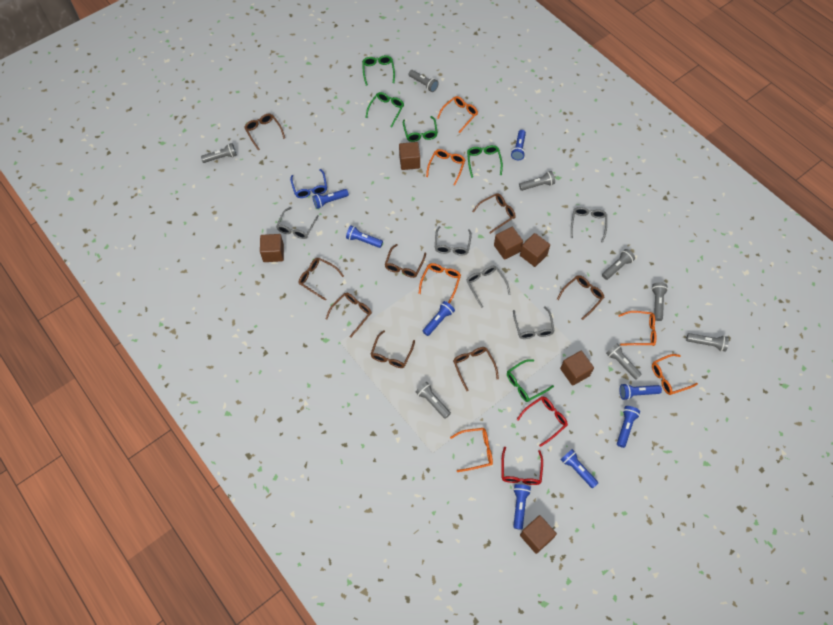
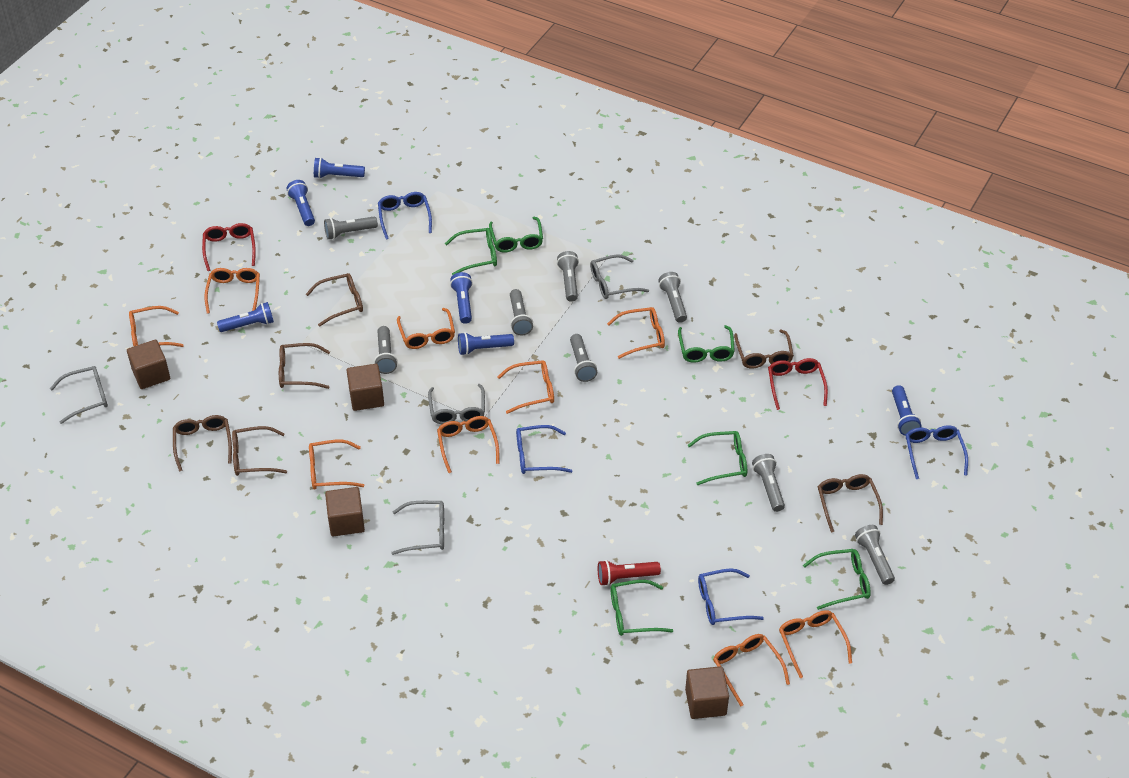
blue flashlight: [313,189,349,209] [346,225,383,248] [423,301,455,336] [511,130,526,160] [513,484,531,530] [560,449,598,488] [617,406,640,448] [620,383,662,400] = 8 -> [217,302,274,332] [286,180,315,226] [314,158,365,179] [450,272,473,324] [458,332,514,355] [892,385,922,436] = 6
blue glasses: [290,169,327,198] = 1 -> [378,192,432,240] [516,425,572,474] [698,568,764,625] [905,425,968,479] = 4
brown cube: [260,234,284,262] [399,142,420,170] [494,227,523,260] [520,233,550,267] [520,515,557,554] [560,351,594,386] = 6 -> [127,339,170,389] [325,487,365,536] [347,364,384,411] [685,666,729,719] = 4
brown glasses: [244,114,285,151] [299,257,344,301] [325,293,372,338] [371,330,415,368] [385,244,426,278] [453,347,499,391] [472,193,516,234] [557,275,604,320] = 8 -> [173,415,232,471] [232,426,287,476] [279,343,330,389] [306,273,363,327] [734,330,794,369] [817,474,883,533] = 6
green glasses: [362,55,395,86] [365,92,404,128] [403,116,438,142] [467,145,503,178] [507,359,554,402] = 5 -> [445,228,497,275] [489,217,543,252] [610,580,673,636] [678,325,735,363] [688,431,747,485] [803,549,871,610] = 6
grey glasses: [276,207,319,239] [435,226,472,255] [466,266,511,308] [513,306,555,339] [571,207,607,243] = 5 -> [50,366,108,424] [391,501,444,555] [428,384,485,424] [590,254,649,299] = 4
orange glasses: [418,263,461,304] [426,149,465,186] [437,96,478,133] [450,428,493,472] [618,311,657,346] [652,354,698,395] = 6 -> [129,306,184,347] [205,268,260,314] [309,439,365,490] [397,308,455,349] [437,416,499,473] [497,360,554,414] [607,307,665,359] [713,634,790,706] [779,610,852,678] = 9
red flashlight: none = 0 -> [598,560,661,586] = 1

